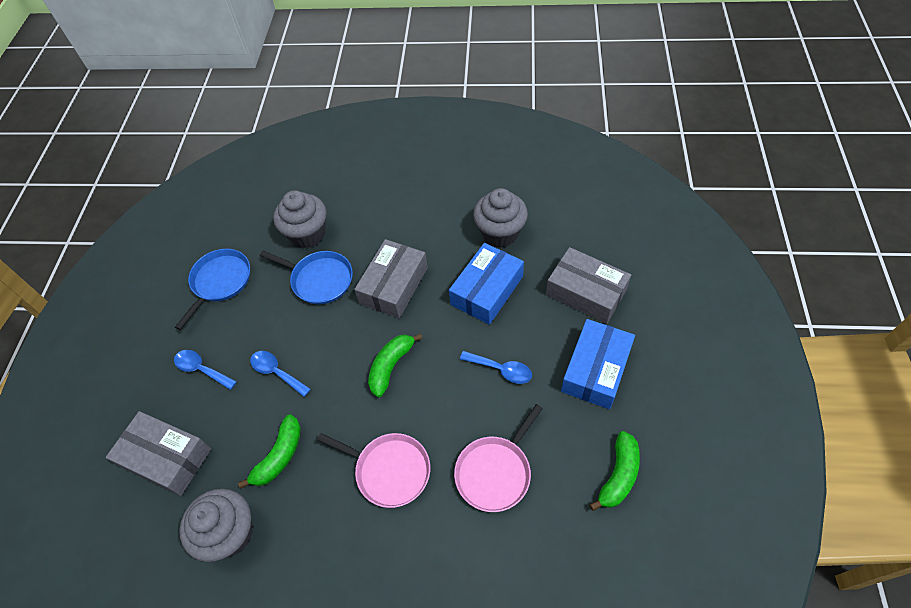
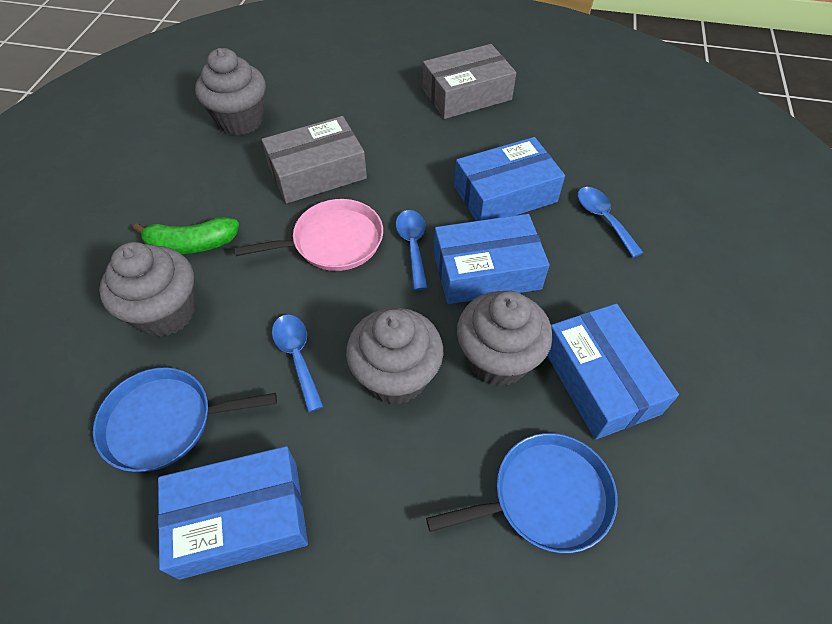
blue box: [449,243,524,325] [561,319,635,409] = 2 -> [158,446,308,580] [434,214,550,304] [454,137,565,221] [547,303,679,440] = 4
green banana: [238,414,301,489] [368,333,423,397] [589,431,640,511] = 3 -> [133,217,239,254] = 1
grey box: [106,411,211,496] [354,239,428,318] [546,247,631,324] = 3 -> [262,116,367,204] [423,44,516,119] = 2
grey cupcake: [179,489,253,562] [273,190,326,248] [473,188,528,248] = 3 -> [99,242,195,337] [195,48,266,135] [346,308,444,404] [457,291,553,386] = 4
pink pan: [317,433,430,508] [454,404,543,512] = 2 -> [235,199,383,271] = 1

